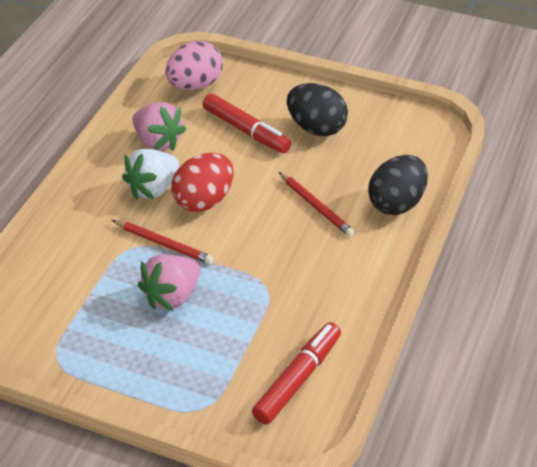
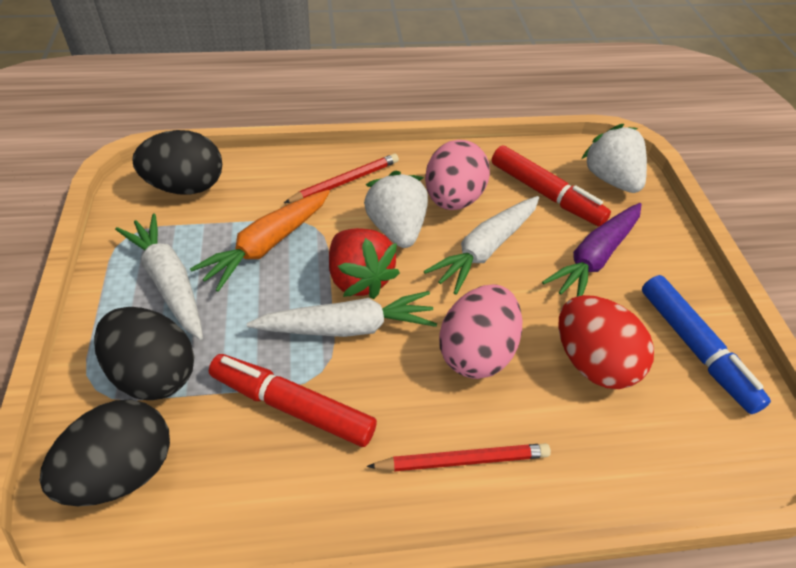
black egg: [287,83,348,136] [368,155,428,215] = 2 -> [40,400,170,506] [94,307,194,400] [133,130,222,195] = 3
blue marker: none = 0 -> [642,275,771,414] = 1
orange carrot: none = 0 -> [190,190,330,292] = 1
pink egg: [165,41,223,90] = 1 -> [425,140,490,210] [439,284,522,379] = 2
pink strawberry: [133,102,186,151] [138,254,200,311] = 2 -> none = 0
purple carrot: none = 0 -> [542,203,642,297] = 1
red strawberry: none = 0 -> [329,228,400,299] = 1
white carrot: none = 0 -> [115,213,203,340] [247,291,437,337] [424,196,539,295] = 3
white strawberry: [122,149,179,200] = 1 -> [364,171,428,248] [582,124,647,193] = 2

